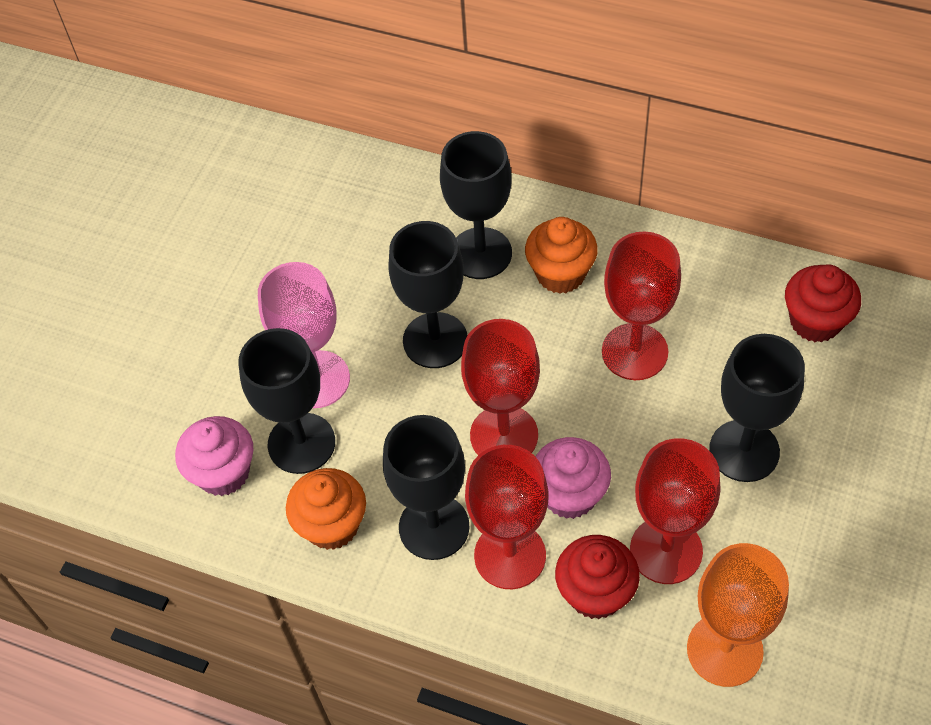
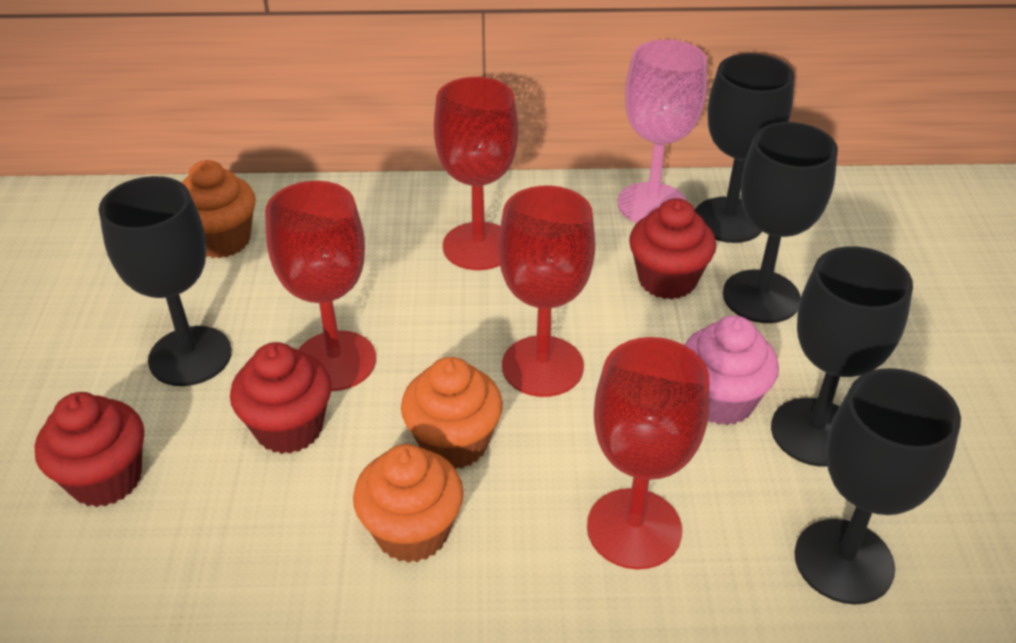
orange cupcake: [286,468,366,550] [525,217,598,294] = 2 -> [182,160,256,258] [353,444,464,563] [401,357,503,469] = 3
orange goblet: [687,543,789,687] = 1 -> none = 0
pink cupcake: [175,416,253,496] [536,437,611,519] = 2 -> [685,315,779,425] = 1
red cupcake: [555,535,640,619] [785,264,861,342] = 2 -> [35,392,144,507] [230,342,332,454] [629,198,716,300] = 3

